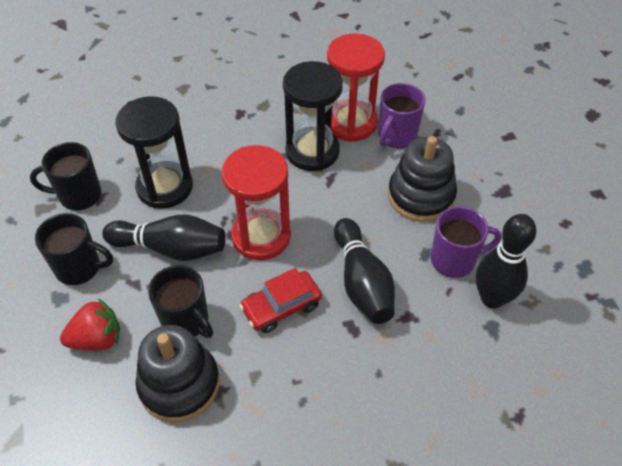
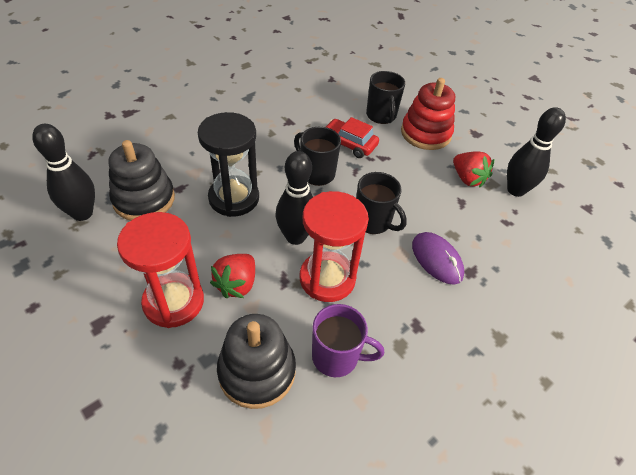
black hourglass: [115,96,193,209] [283,61,343,171] = 2 -> [198,112,259,217] = 1
purple mouse: none = 0 -> [412,232,464,285] = 1
purple mug: [379,83,426,148] [431,206,501,278] = 2 -> [312,304,384,377] = 1
red stacking toy: none = 0 -> [401,78,455,150] = 1
red strawberry: [60,298,120,351] = 1 -> [210,254,255,298] [453,151,494,187] = 2

